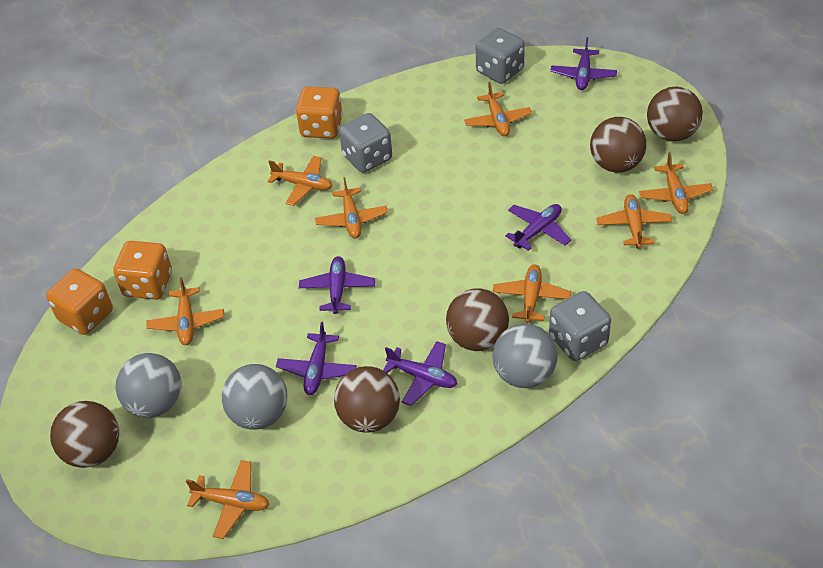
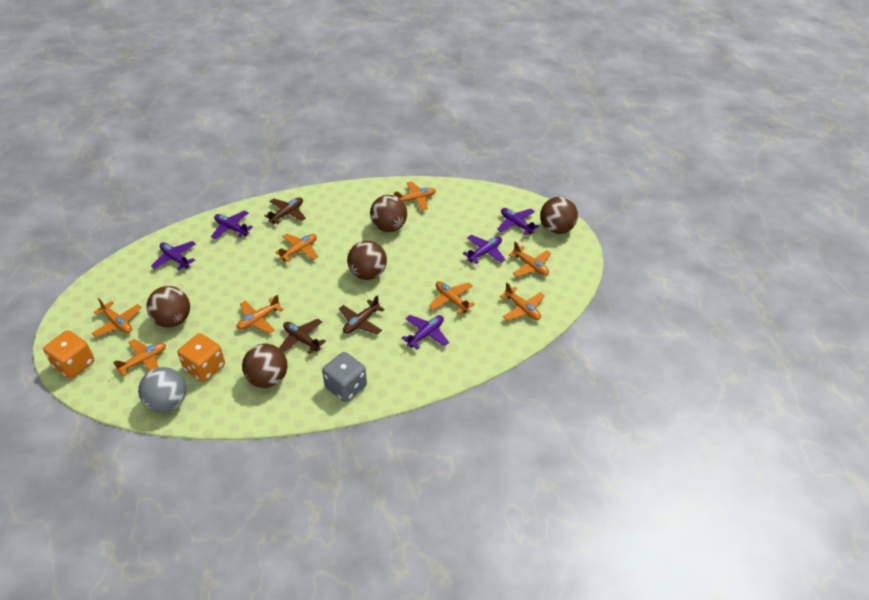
brown plane: none = 0 -> [265,197,306,224] [279,319,326,354] [339,295,385,335] = 3
grey ball: [115,353,182,418] [222,364,287,430] [493,324,558,388] = 3 -> [138,367,186,413] = 1
grey dice: [339,113,392,173] [476,28,525,84] [549,291,611,361] = 3 -> [322,352,367,402] = 1
orange dice: [46,269,113,335] [113,241,172,300] [296,86,343,139] = 3 -> [43,330,94,379] [178,333,225,382] = 2

